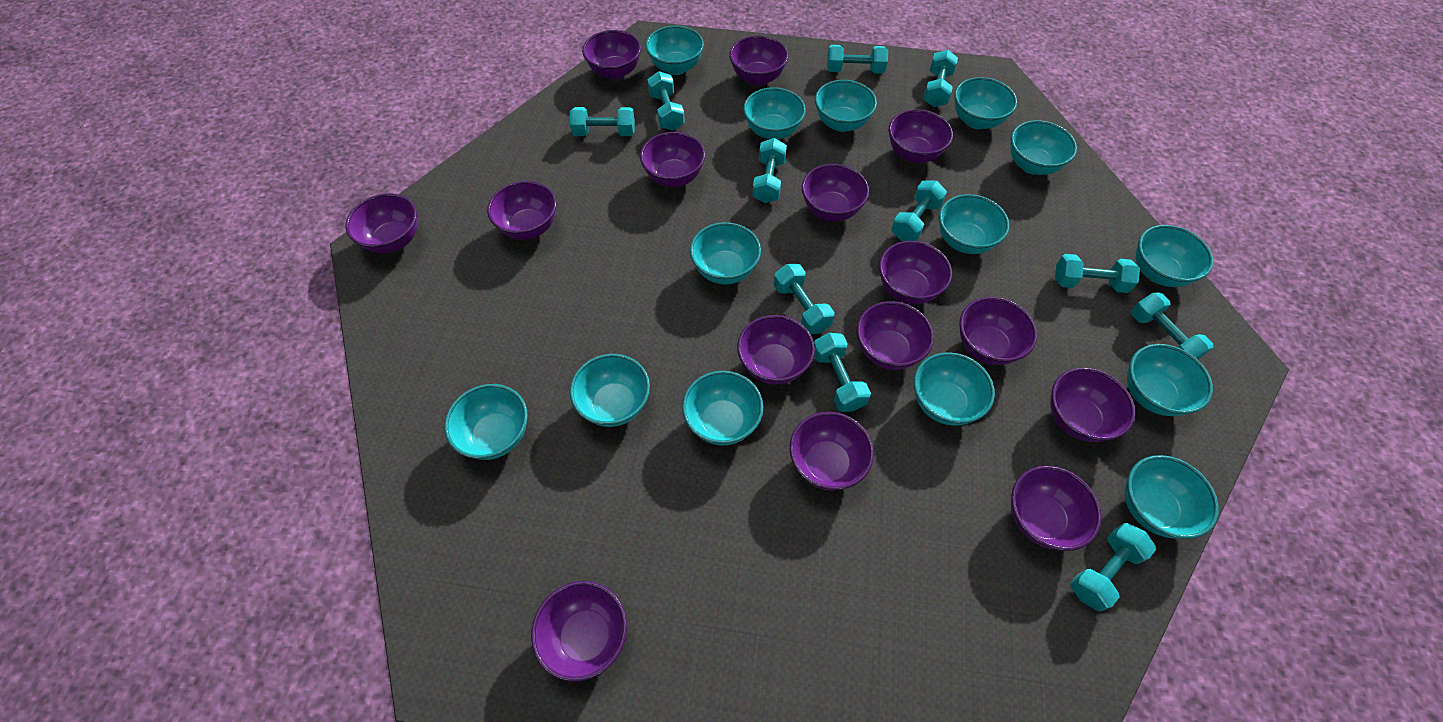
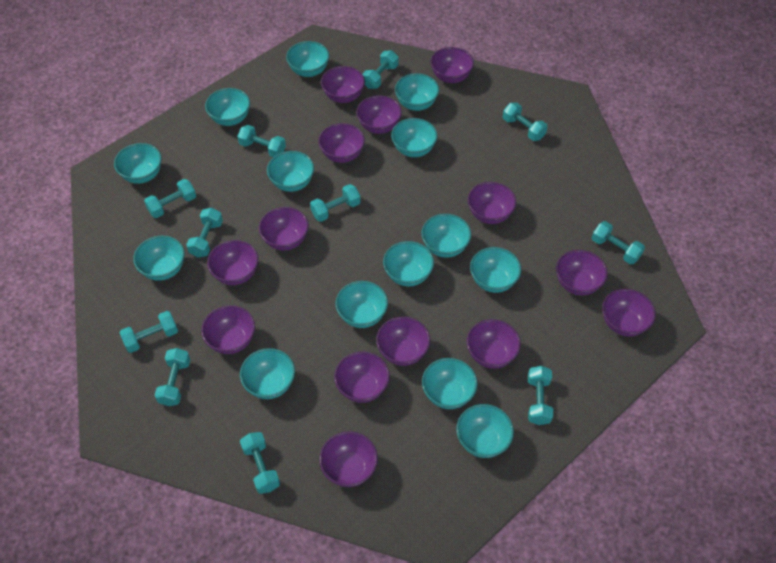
purple bowl: [345,193,417,253] [487,181,556,240] [531,581,627,682] [582,30,641,80] [640,132,705,187] [729,36,788,86] [737,315,815,385] [790,412,874,491] [802,164,869,221] [857,301,934,370] [879,241,952,304] [889,109,953,163] [959,297,1037,365] [1011,466,1102,551] [1050,368,1135,442] = 15 -> [201,306,255,354] [207,240,258,285] [259,207,308,251] [318,123,365,163] [319,431,378,487] [321,66,365,103] [334,352,390,403] [356,96,402,134] [376,317,430,366] [430,47,474,83] [467,319,521,369] [468,182,516,224] [556,250,608,296] [602,289,656,336] = 14

